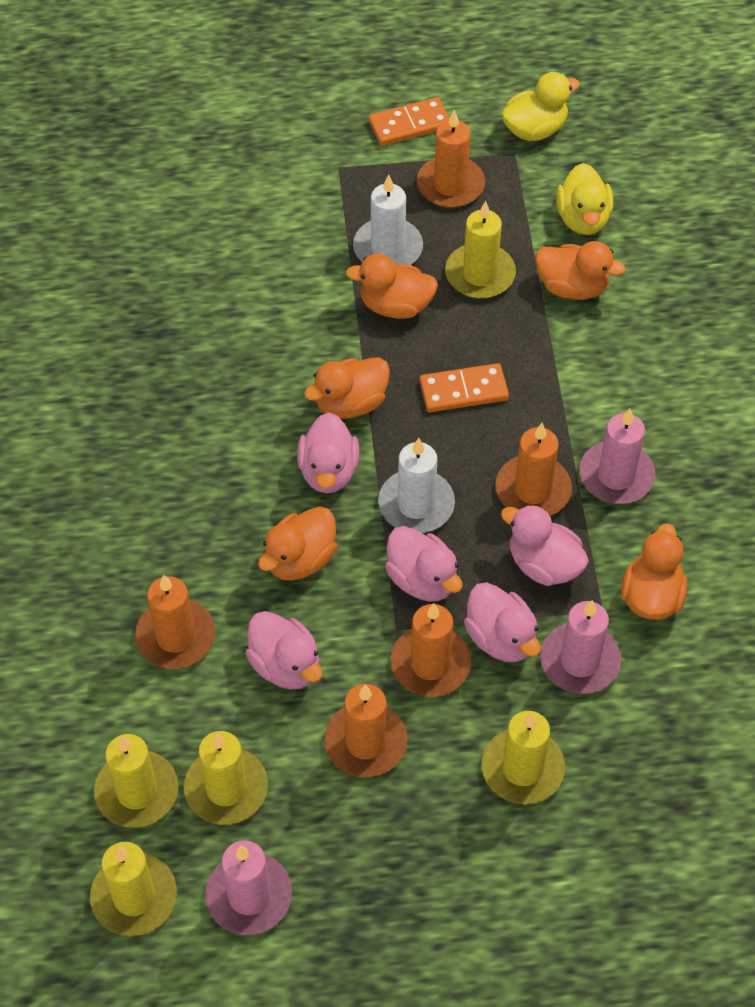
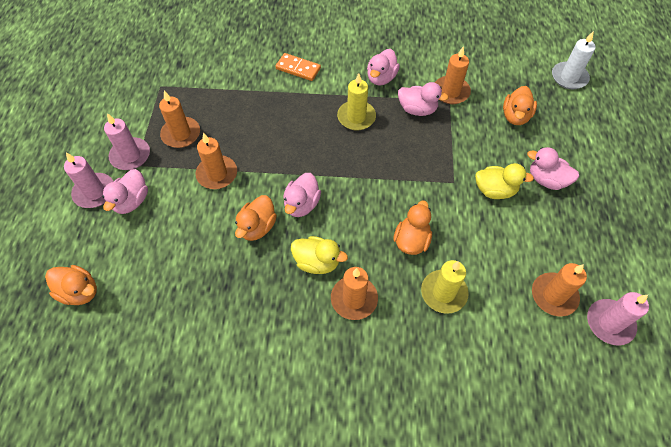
orange domino: [369,97,450,146] [420,363,509,412] = 2 -> [275,53,321,81] = 1
orange duck: [258,506,337,581] [304,357,390,419] [345,254,438,319] [535,241,625,300] [621,524,688,620] = 5 -> [45,265,97,305] [235,195,277,241] [393,201,432,255] [503,86,537,125] = 4
white candle: [353,174,423,265] [378,438,455,533] = 2 -> [552,32,596,89] = 1
yellow candle: [90,842,177,936] [94,734,178,828] [184,731,268,825] [445,201,516,299] [482,711,565,804] = 5 -> [337,73,376,130] [421,260,468,314] = 2

